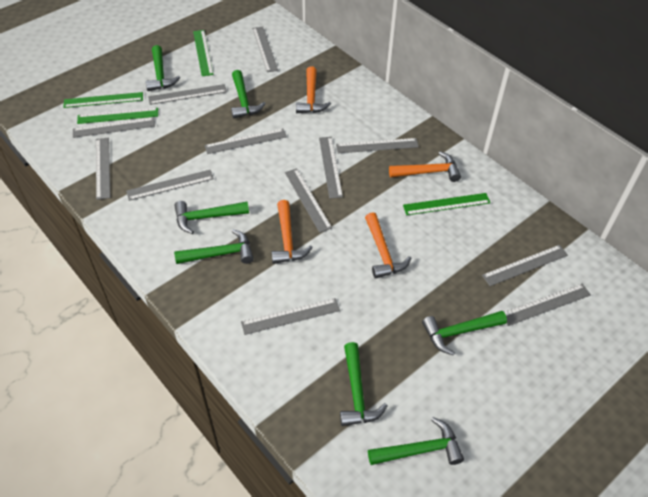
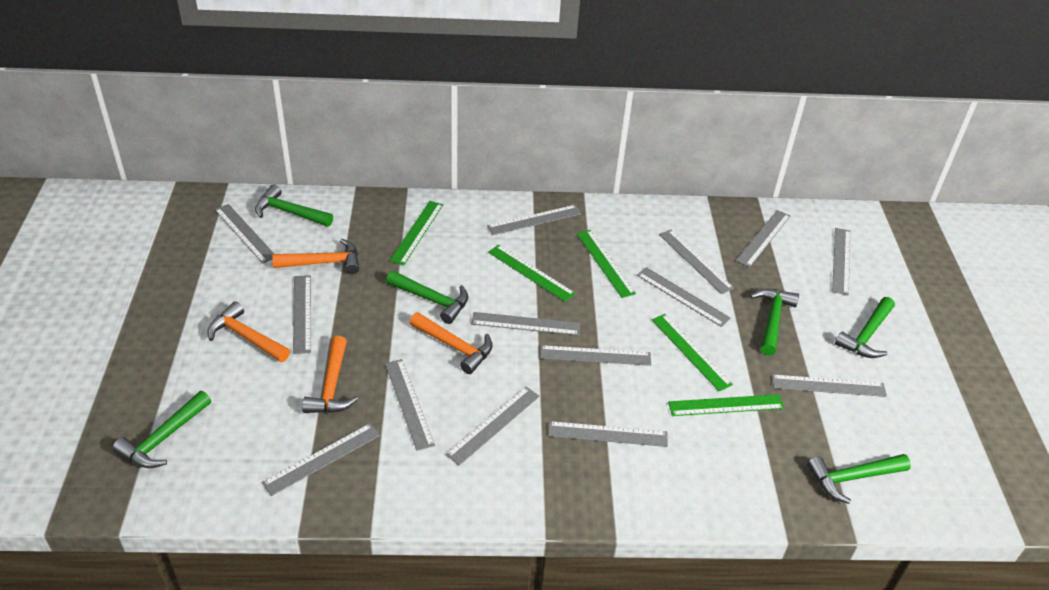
green hammer: [146,45,180,91] [174,201,249,234] [174,229,254,264] [231,70,266,119] [340,342,387,426] [368,417,464,465] [422,311,507,355] = 7 -> [113,391,211,468] [255,185,333,227] [386,271,468,324] [750,289,799,356] [807,454,911,504] [835,297,895,358] = 6
green ruler: [63,92,143,108] [77,108,158,124] [193,30,214,76] [403,193,491,215] = 4 -> [389,201,443,265] [488,245,576,302] [577,230,636,298] [652,314,733,391] [668,394,784,416] = 5
grey ruler: [73,118,155,138] [96,137,110,200] [126,170,214,201] [148,84,227,105] [205,129,287,154] [241,298,340,335] [252,27,278,72] [285,168,332,233] [319,137,343,198] [336,138,419,153] [482,245,568,286] [504,284,591,326] = 12 -> [215,204,274,264] [262,423,380,496] [293,275,311,354] [385,359,435,451] [446,387,540,465] [471,312,580,336] [487,205,582,235] [540,345,651,366] [548,421,668,447] [637,267,731,327] [659,230,734,294] [736,210,790,267] [772,374,887,397] [832,228,850,295] = 14

